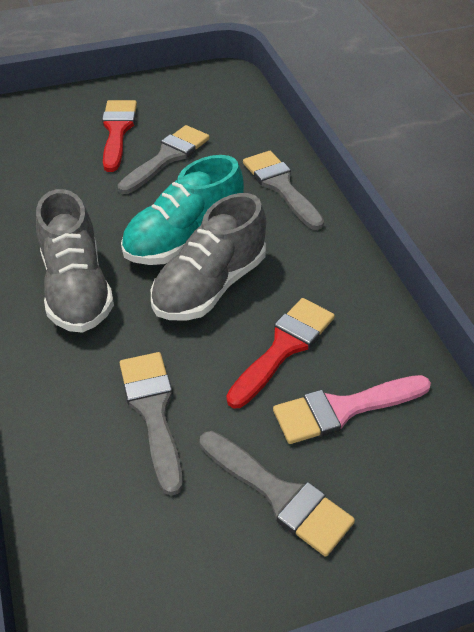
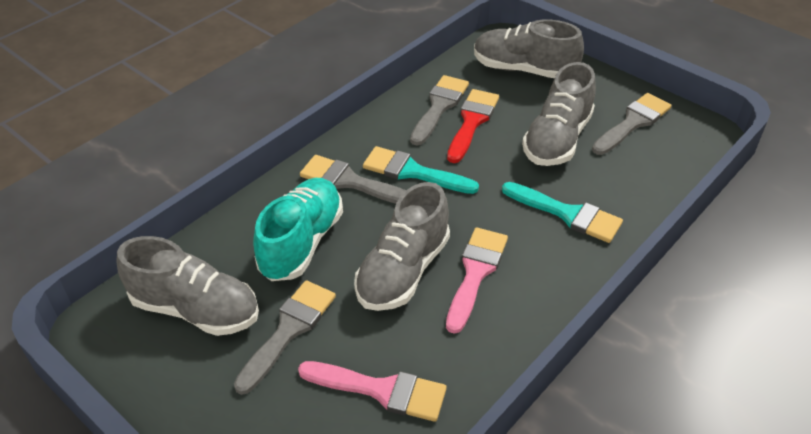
grey shoe: [36,189,114,333] [151,193,266,321] = 2 -> [116,236,259,336] [354,182,450,311] [474,20,584,78] [522,62,596,166] = 4
pink brush: [273,375,431,444] = 1 -> [298,361,447,422] [446,227,508,334] = 2
red brush: [102,100,137,172] [226,298,335,408] = 2 -> [447,89,499,163] = 1
turquoise brush: none = 0 -> [363,146,479,194] [502,182,623,243] = 2

